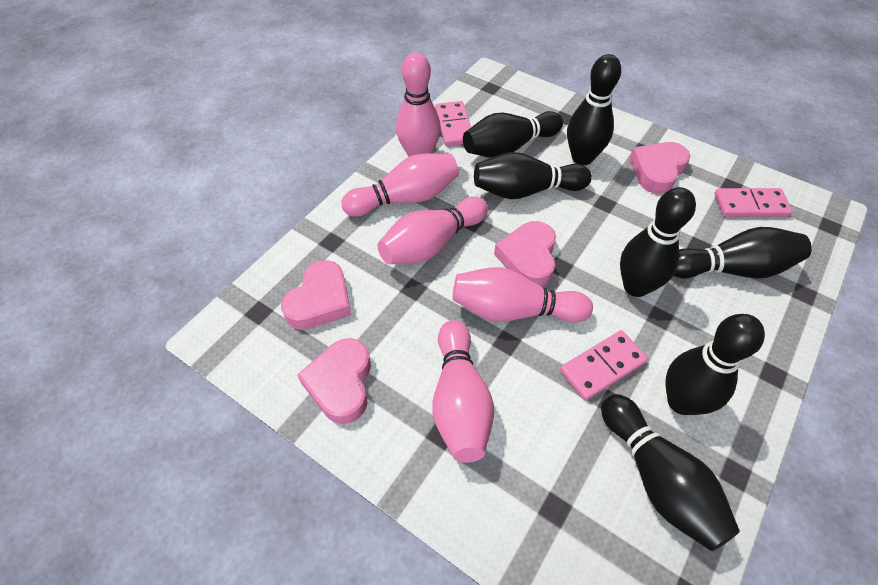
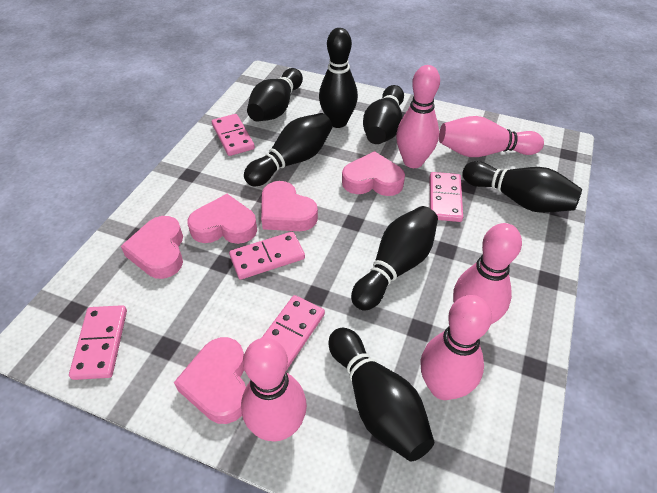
pink domino: [435,101,471,146] [560,330,648,401] [714,188,792,217] = 3 -> [69,305,127,380] [212,114,255,156] [229,232,305,280] [262,295,325,371] [430,172,463,222] = 5
pink heart: [281,260,351,330] [297,338,371,424] [494,221,556,287] [629,142,690,194] = 4 -> [121,216,183,279] [174,337,246,424] [188,194,257,244] [261,181,318,231] [342,151,405,196] = 5

